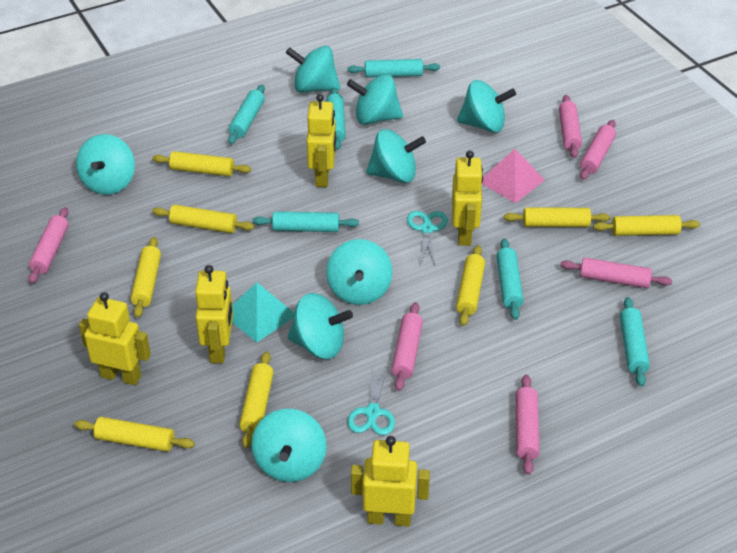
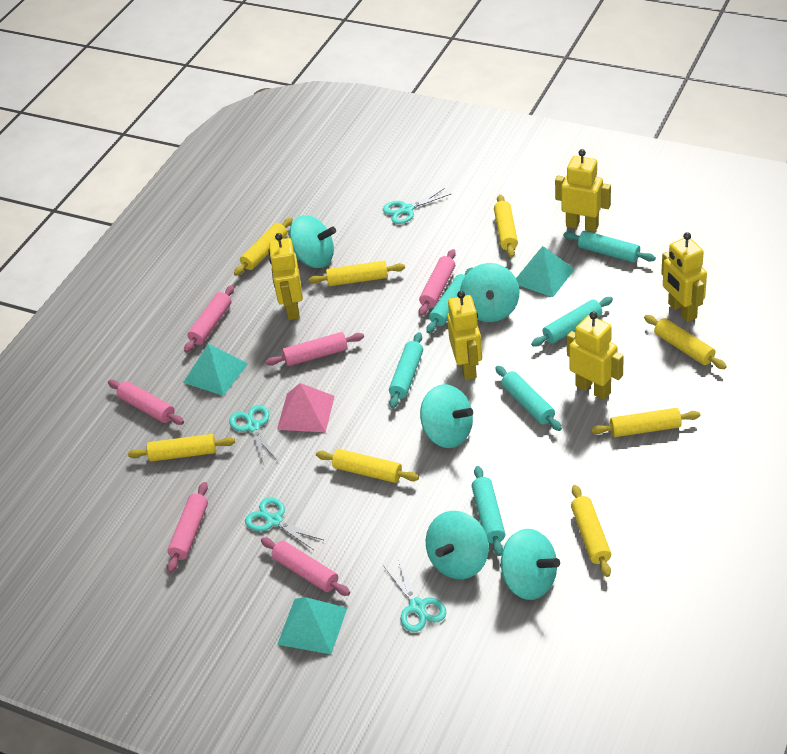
turquoise pyramid: [232,282,294,342] = 1 -> [183,344,248,396] [277,597,347,654] [516,246,575,297] = 3
turquoise scissors: [347,365,395,435] [407,211,448,265] = 2 -> [229,405,278,463] [245,497,323,550] [383,188,451,224] [383,559,446,632] = 4
turquoise spinning top: [76,134,135,195] [251,409,327,482] [286,46,340,93] [287,293,353,359] [326,239,393,305] [347,74,403,125] [366,129,426,183] [457,80,516,133] = 8 -> [289,215,336,268] [420,384,473,448] [426,511,489,579] [460,263,520,322] [500,529,560,600] = 5

